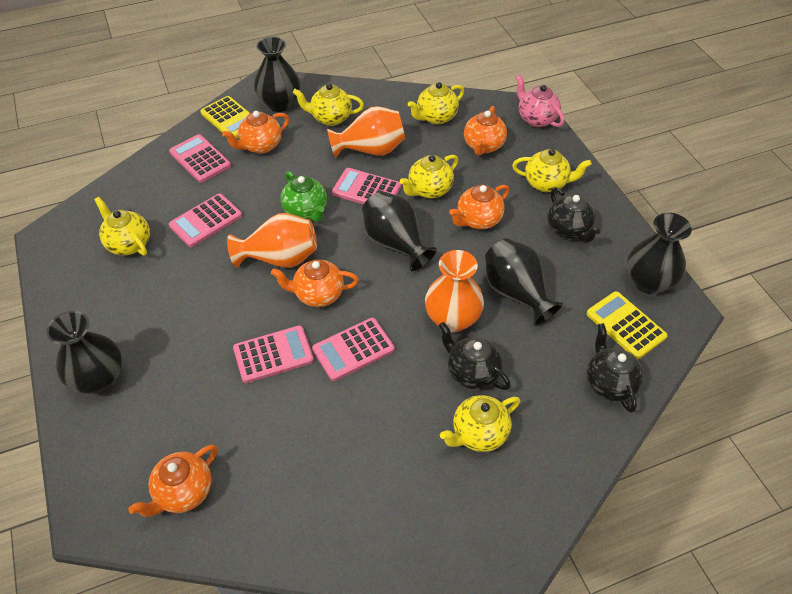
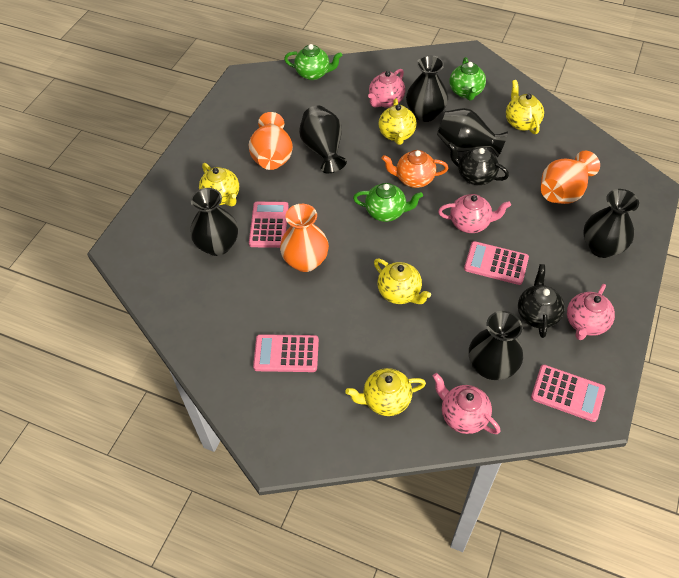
black teapot: [438,322,511,390] [547,187,601,243] [586,323,644,413] = 3 -> [448,142,509,185] [518,264,565,338] = 2
black vase: [47,311,122,394] [254,36,300,112] [362,191,437,271] [485,238,563,325] [627,213,692,294] = 5 -> [190,188,238,256] [299,106,347,173] [406,55,448,122] [437,108,508,157] [469,311,523,380] [583,189,639,258] = 6
green teapot: [280,171,327,222] = 1 -> [284,44,342,80] [353,183,423,222] [450,57,486,100] = 3
orange teapot: [128,445,217,517] [222,111,289,154] [271,259,359,307] [449,185,509,229] [464,106,507,156] = 5 -> [382,150,448,188] = 1
pink calculator: [169,134,231,183] [169,193,242,247] [233,325,314,383] [312,318,395,381] [332,168,401,204] = 5 -> [249,202,289,248] [253,334,319,372] [464,241,529,285] [531,365,606,422] = 4
pink teapot: [516,74,565,127] = 1 -> [368,69,405,108] [433,373,500,434] [438,194,511,233] [567,284,615,340] = 4
yellow calculator: [200,96,250,139] [587,291,668,359] = 2 -> none = 0
yellow teapot: [94,197,150,256] [293,83,364,126] [400,155,458,198] [408,82,464,124] [440,395,520,452] [512,149,592,192] = 6 -> [199,163,239,206] [345,368,426,416] [374,259,431,304] [379,99,416,145] [506,80,544,134] = 5

